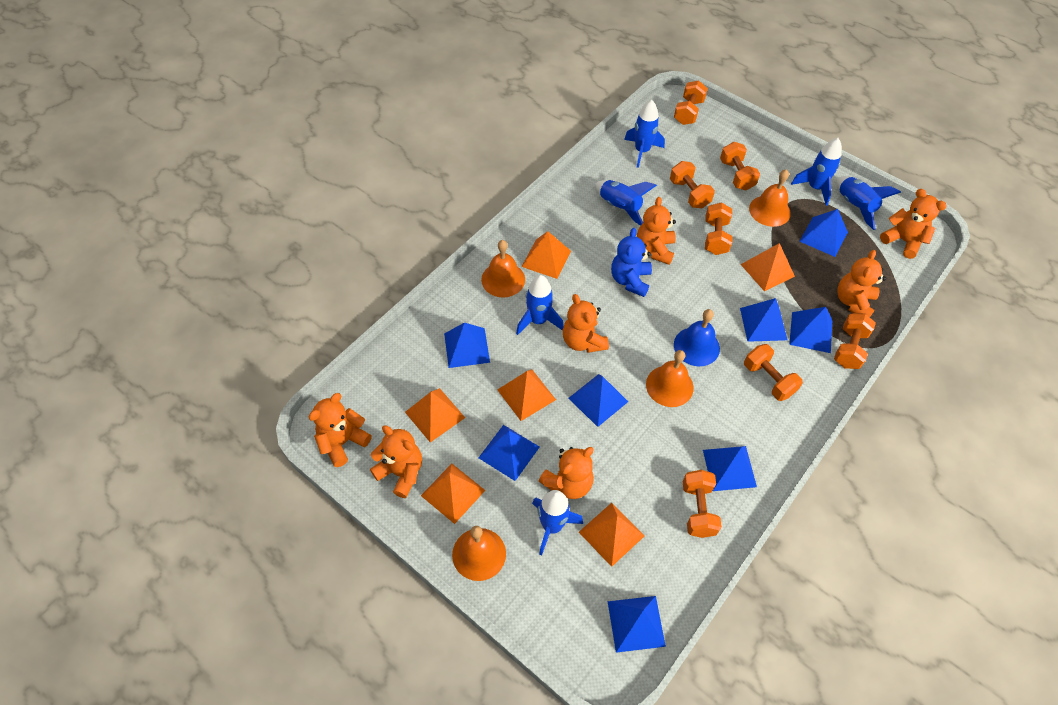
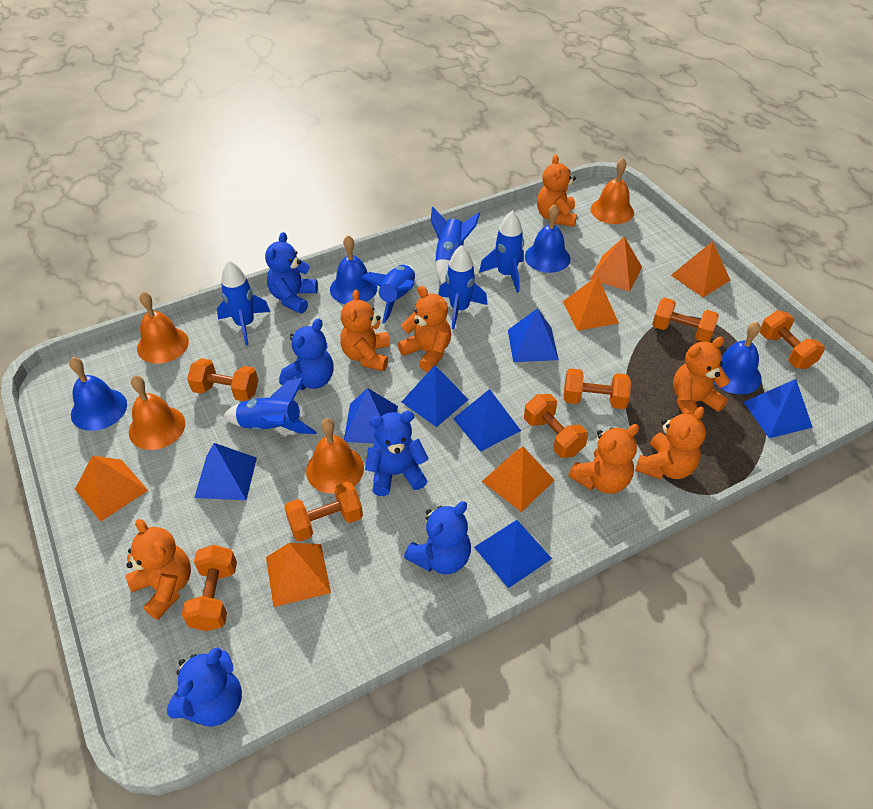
blue bell: [674,309,720,366] = 1 -> [69,357,127,431] [330,235,377,304] [525,204,570,273] [714,322,762,394] = 4
blue pyramid: [444,322,490,368] [479,425,540,481] [568,374,628,427] [608,596,666,653] [703,446,757,491] [740,298,788,342] [789,307,832,353] [799,209,848,257] = 8 -> [194,443,257,500] [344,388,398,443] [402,365,469,427] [453,389,521,452] [474,520,552,588] [508,308,559,362] [744,379,813,438] = 7
blue teddy bear: [611,228,652,297] = 1 -> [167,647,242,727] [265,232,318,313] [279,318,334,390] [365,411,429,496] [404,501,471,574] = 5

